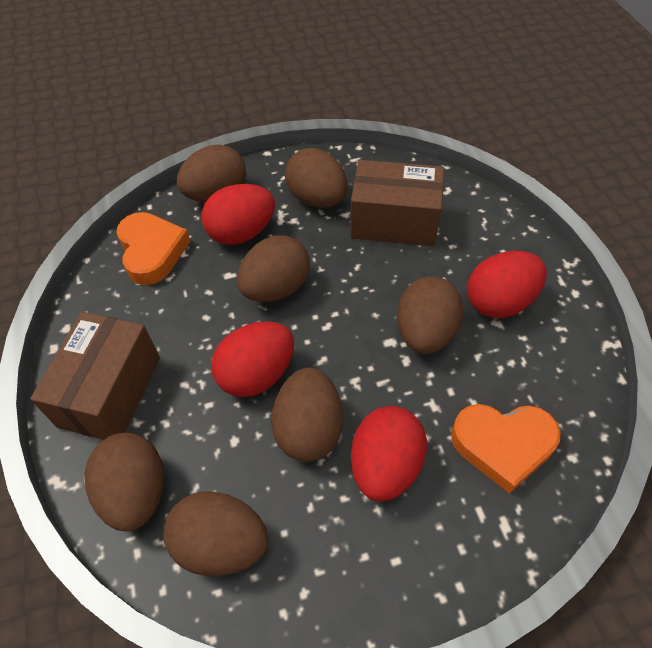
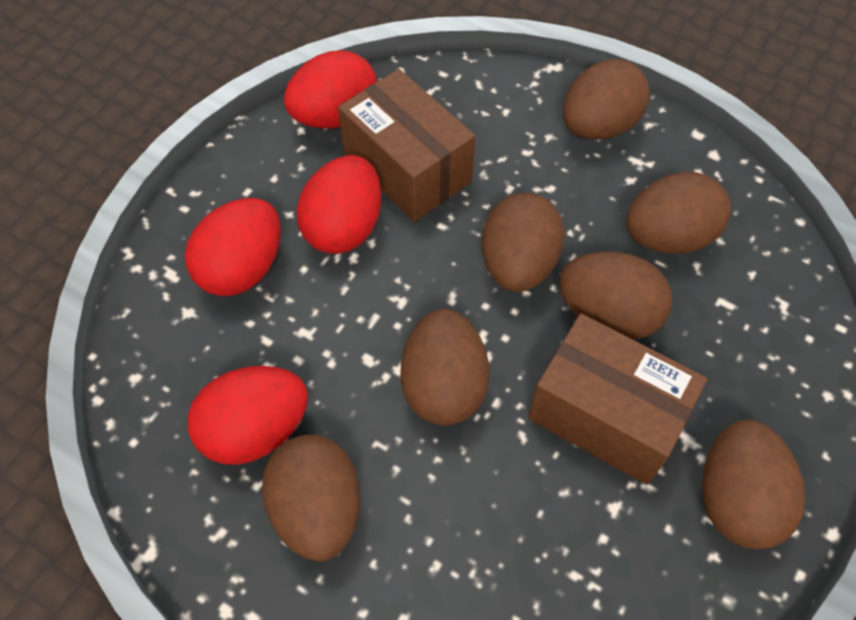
orange heart: [116,212,190,285] [451,404,560,494] = 2 -> none = 0

